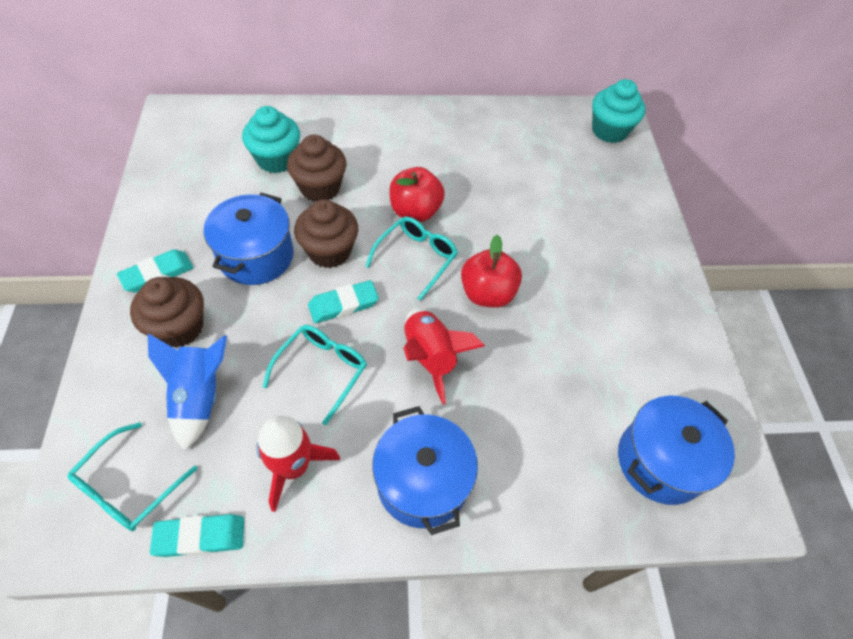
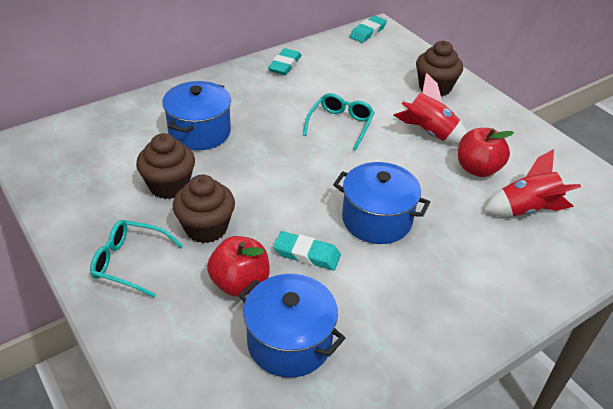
blue rocket: [148,333,227,451] = 1 -> none = 0
turquoise cupcake: [242,106,300,173] [592,79,645,143] = 2 -> none = 0
turquoise glasses: [68,422,198,531] [263,325,367,425] [365,216,458,301] = 3 -> [90,220,183,297] [303,93,375,151] = 2

